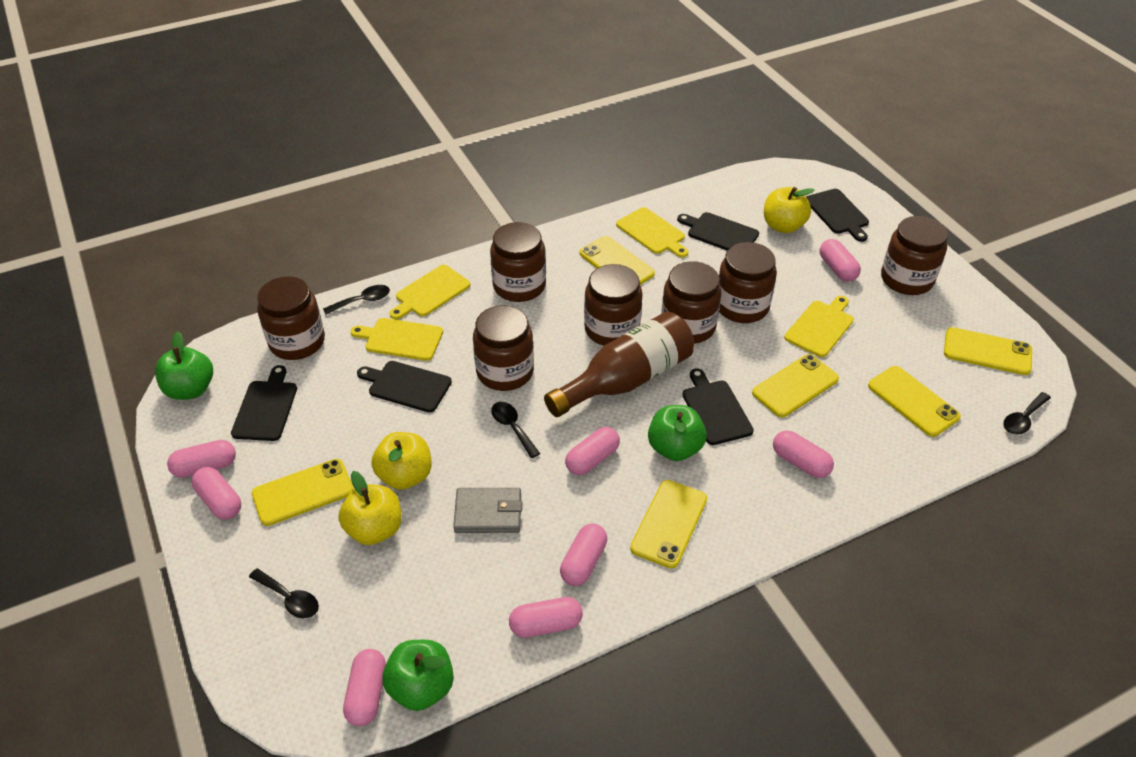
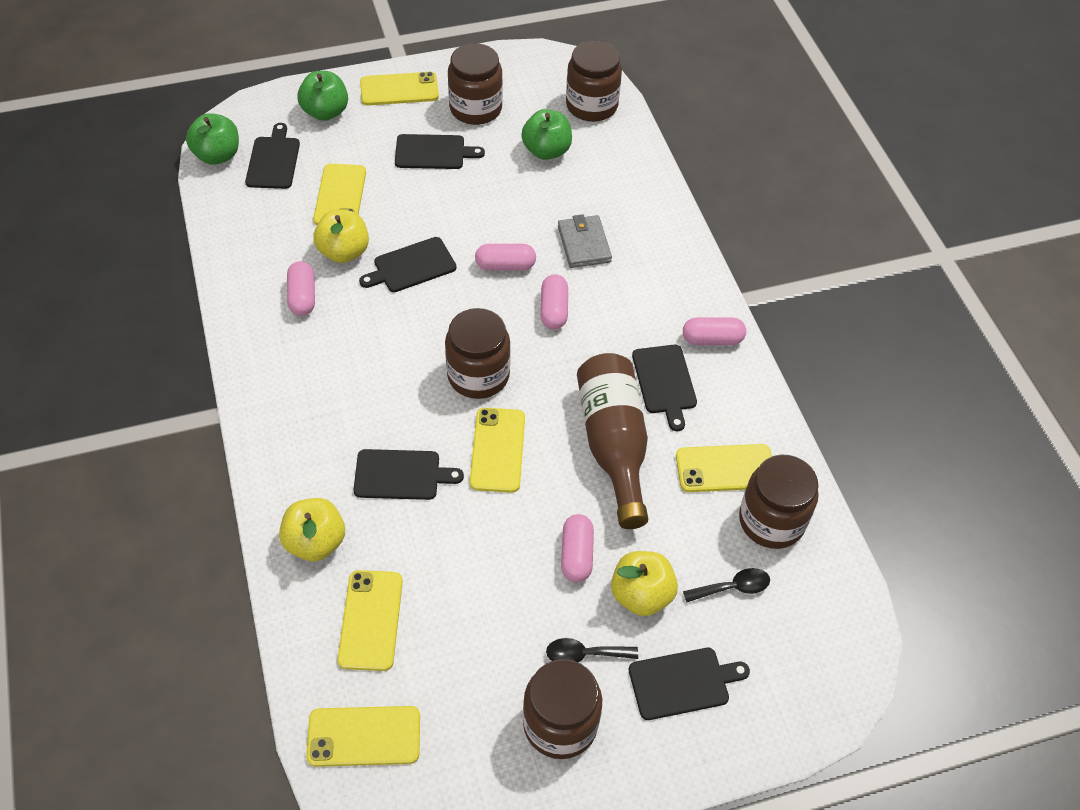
black cutting board: [231,365,297,441] [357,361,452,413] [677,212,759,251] [683,368,754,445] [806,189,869,242] = 5 -> [245,123,300,189] [353,449,464,500] [359,237,457,292] [395,134,485,169] [629,648,750,720] [632,345,697,431] = 6
black spoon: [249,568,319,618] [323,285,390,315] [491,402,540,458] [1003,392,1051,435] = 4 -> [546,638,638,663] [683,568,770,602] = 2
brown jar: [257,277,325,360] [473,305,534,391] [490,222,546,302] [584,264,643,346] [661,261,722,344] [719,242,777,323] [881,216,948,295] = 7 -> [445,308,511,399] [448,43,503,125] [523,659,602,759] [566,41,622,122] [739,455,819,549] = 5
pink capsule: [167,440,236,478] [192,467,241,520] [343,649,386,726] [509,597,583,638] [560,523,607,586] [565,427,620,475] [773,430,834,478] [820,239,861,282] = 8 -> [287,261,315,316] [475,244,536,270] [541,274,568,329] [561,514,594,582] [683,317,746,345] = 5
yellow cutting board: [350,318,443,361] [389,265,470,319] [616,207,688,257] [784,296,854,357] = 4 -> none = 0

